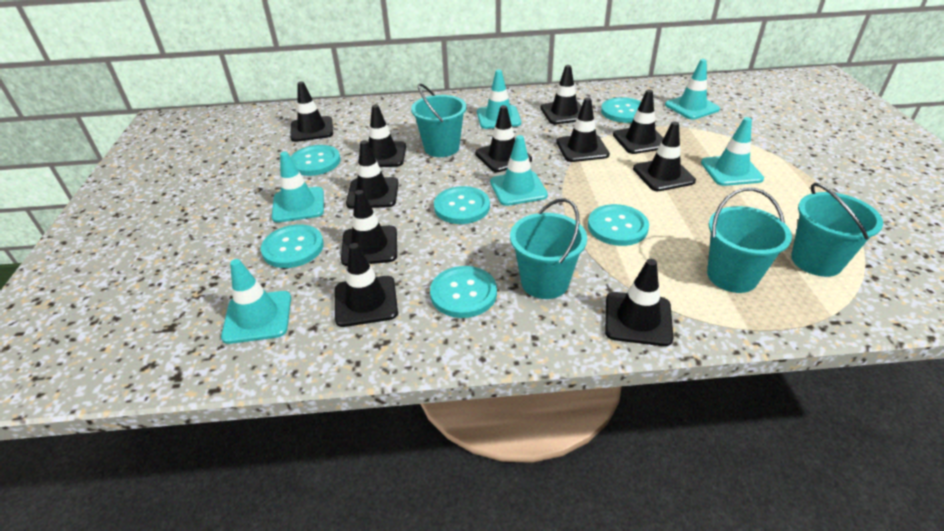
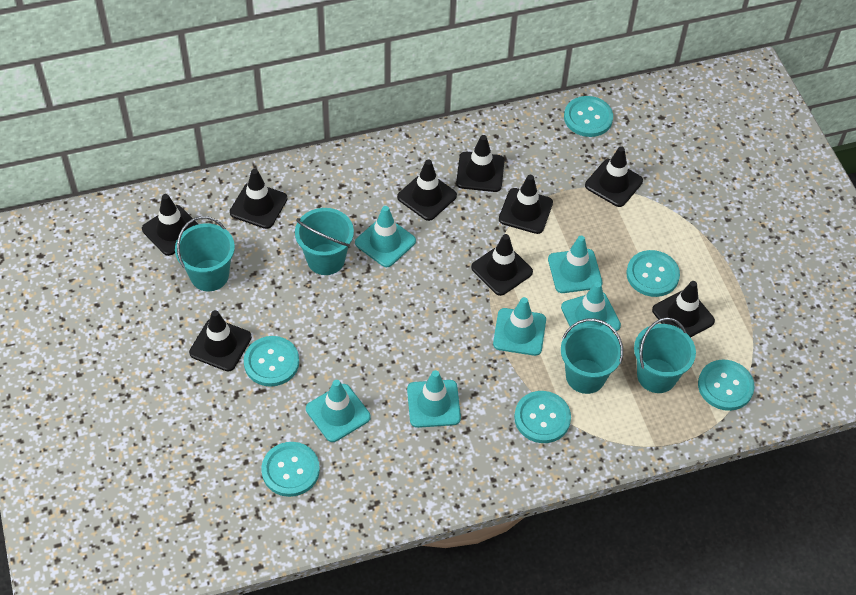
black traffic cone: [290,81,333,142] [335,243,398,327] [341,190,397,266] [346,140,399,209] [358,105,406,167] [475,105,532,172] [540,65,582,124] [556,97,610,162] [605,259,674,346] [613,90,664,154] [633,122,696,191] = 11 -> [142,194,198,256] [189,310,252,371] [230,169,288,229] [397,160,457,221] [456,135,505,192] [471,234,533,296] [499,175,553,234] [585,146,643,207] [652,281,715,337] = 9

